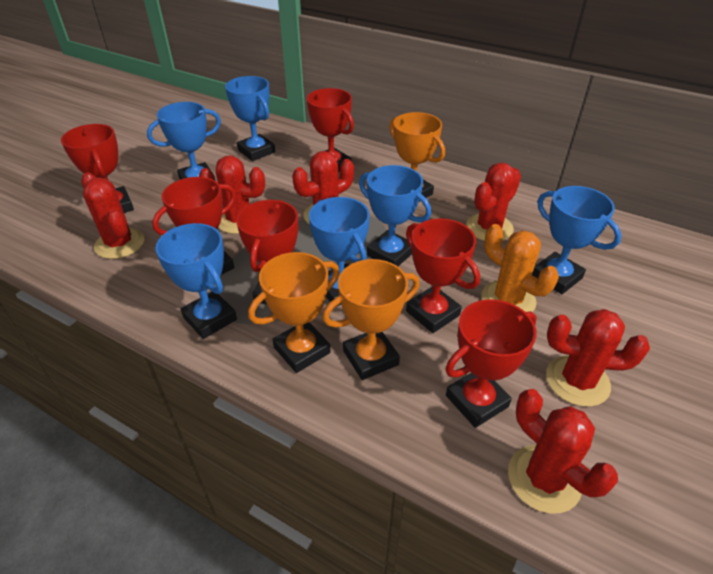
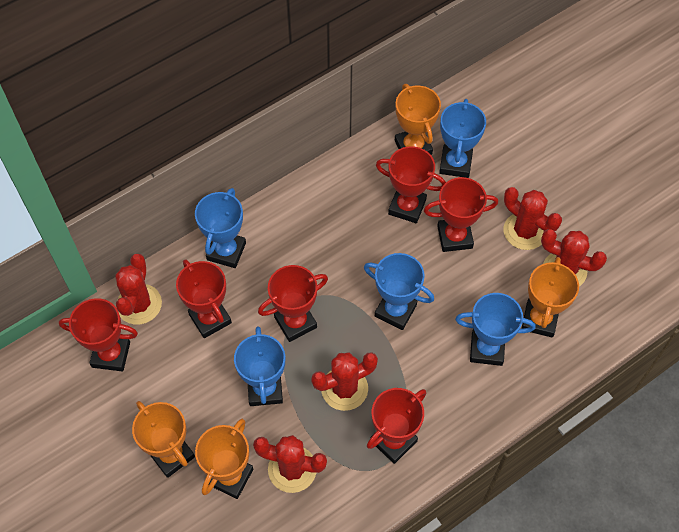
blue trophy: [147,102,221,181] [155,223,237,339] [225,76,275,161] [309,197,370,306] [359,165,431,266] [532,186,622,294] = 6 -> [195,188,246,268] [234,326,285,406] [364,253,434,330] [439,99,486,178] [455,293,535,366] = 5
orange cactus: [481,224,559,312] = 1 -> none = 0
orange trophy: [248,252,340,373] [322,259,420,380] [390,112,445,202] = 3 -> [132,401,195,478] [195,419,253,499] [395,84,441,155] [521,257,579,338] = 4
red cactus: [81,172,144,259] [199,156,265,234] [292,151,354,225] [466,163,521,241] [508,389,618,514] [546,309,650,407] = 6 -> [115,254,162,325] [253,435,327,493] [311,352,378,411] [503,187,562,250] [541,229,607,286] = 5

